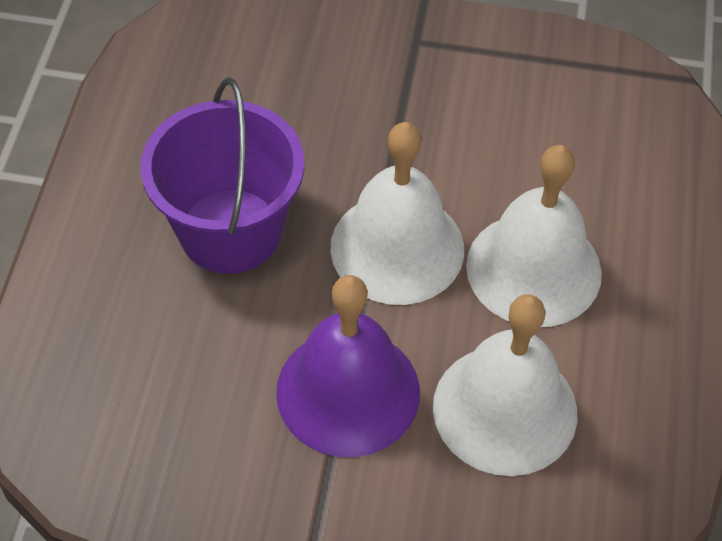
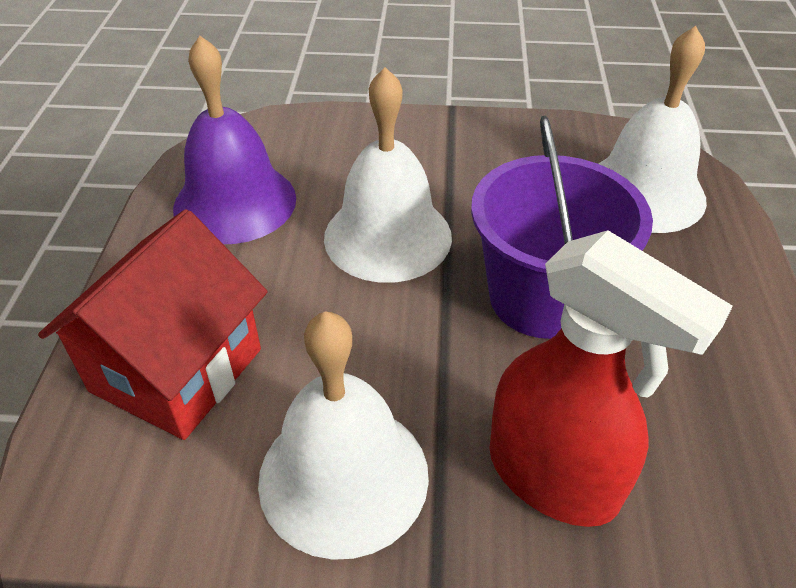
red house: none = 0 -> [38,209,267,440] = 1
red spray bottle: none = 0 -> [489,230,733,527] = 1

